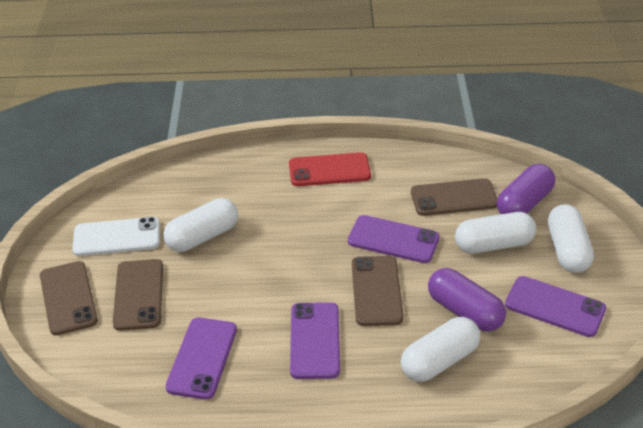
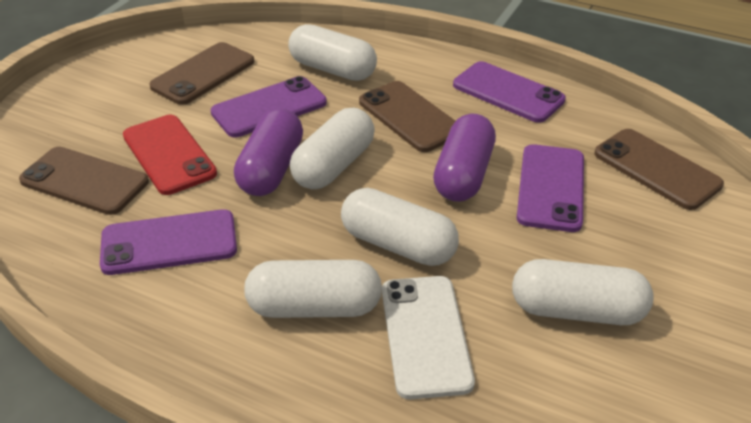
white capsule: [163,198,238,252] [401,317,480,382] [455,212,536,253] [548,204,594,273] = 4 -> [244,260,382,318] [288,24,377,81] [290,108,375,189] [341,188,459,266] [512,259,654,325] = 5

